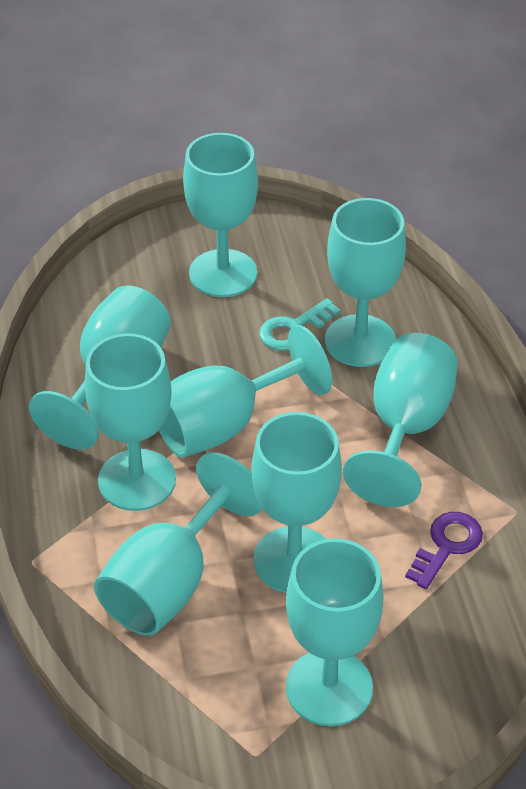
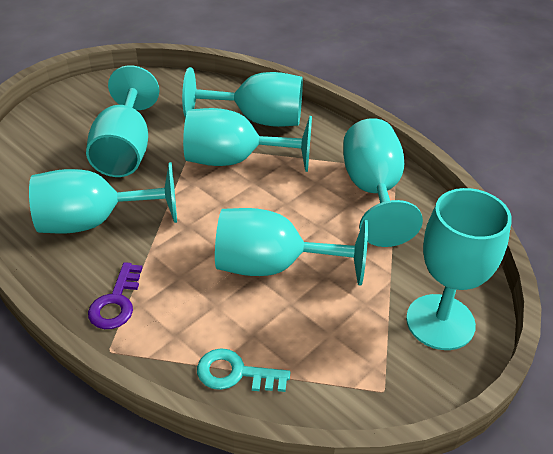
turquoise goblet: [29,285,171,449] [85,333,176,511] [94,452,262,636] [159,325,332,458] [183,133,258,297] [251,412,342,593] [286,538,383,726] [325,198,406,367] [343,333,458,507] = 9 -> [29,162,177,234] [86,65,159,177] [182,67,303,127] [183,108,312,172] [215,208,368,285] [343,118,423,247] [406,188,512,350] = 7

